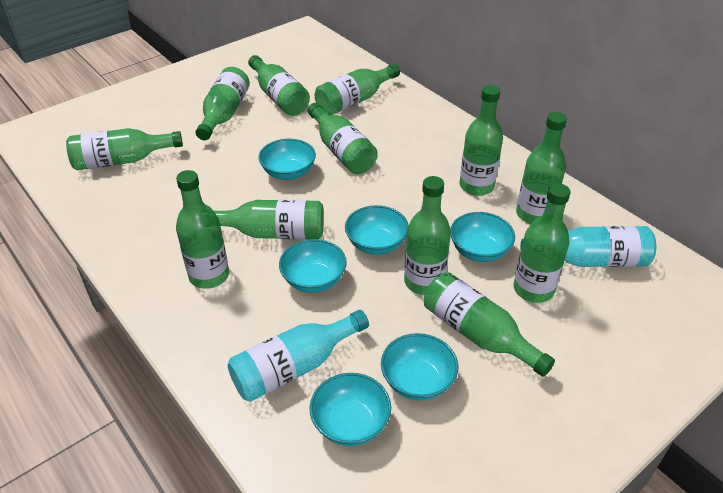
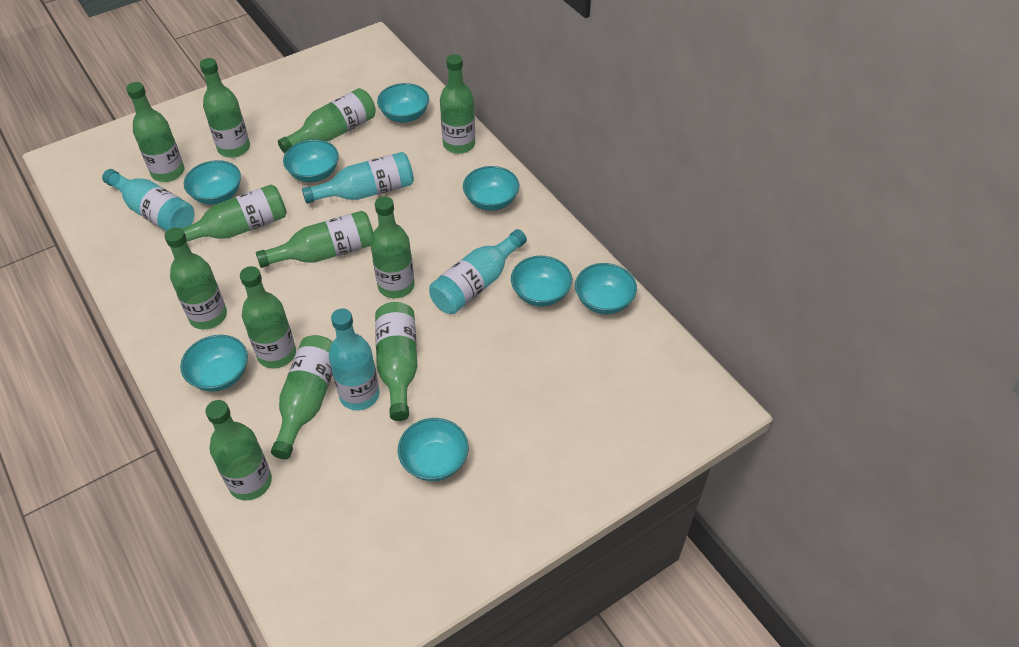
turquoise bottle: [228,310,369,402] [520,226,656,267] = 2 -> [102,169,194,231] [302,152,414,204] [329,309,379,410] [429,229,527,314] = 4
turquoise bowl: [258,139,316,180] [279,239,347,293] [309,373,391,446] [345,205,409,255] [381,333,458,401] [450,212,515,262] = 6 -> [180,335,248,391] [184,160,241,205] [283,139,339,182] [377,83,429,123] [398,418,469,481] [463,166,519,211] [511,256,572,307] [575,263,637,314] = 8

